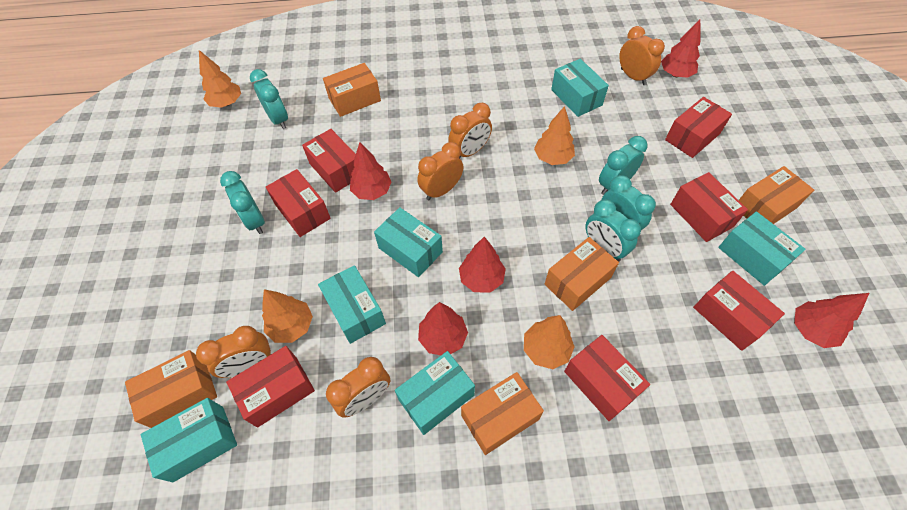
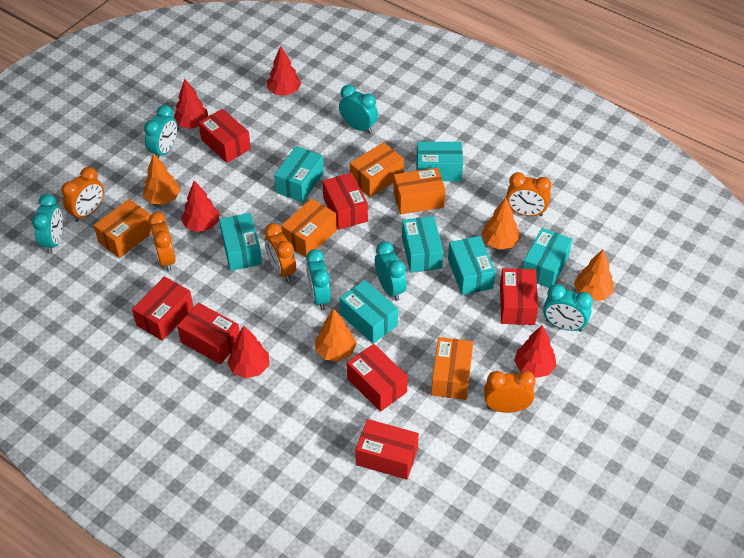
turquoise box: [141,398,237,482] [318,265,386,344] [374,207,443,277] [395,351,475,435] [551,59,609,117] [718,211,806,286] = 6 -> [219,213,262,271] [274,146,324,202] [340,280,398,344] [402,216,444,273] [416,142,463,181] [448,236,495,295] [523,228,572,288] = 7
turquoise clock: [220,171,265,234] [250,69,288,129] [585,199,641,262] [599,136,647,195] [602,175,656,230] = 5 -> [32,194,63,254] [144,105,177,159] [306,249,331,310] [339,85,378,133] [375,242,407,301] [543,284,593,332] = 6

